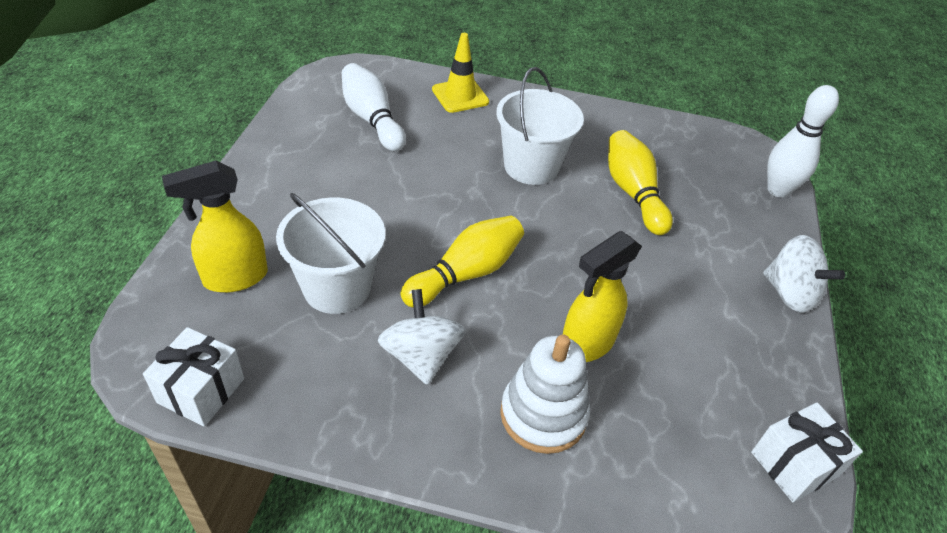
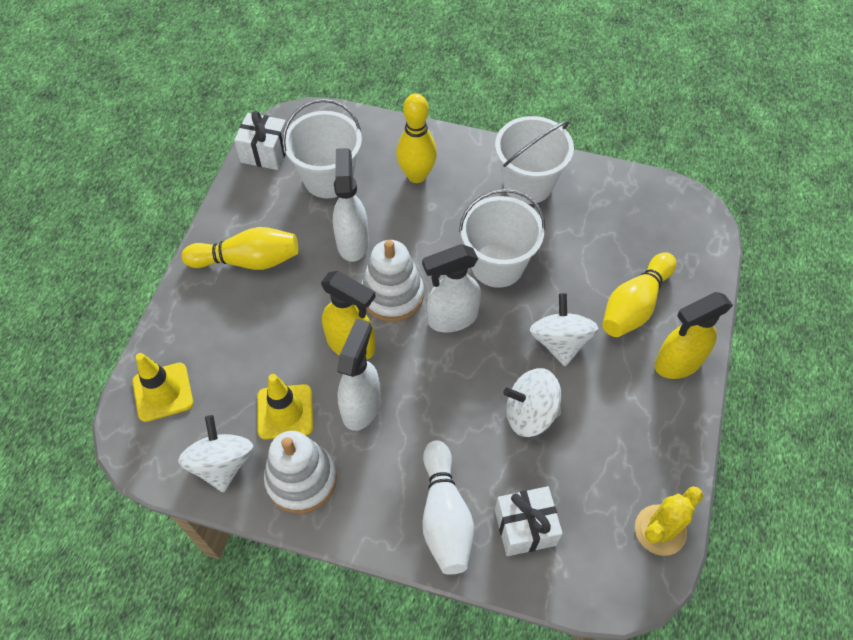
white bowling pin: [342,63,406,151] [767,85,839,198] = 2 -> [422,440,474,575] = 1
white bucket: [276,193,385,314] [496,67,584,185] = 2 -> [282,99,362,198] [459,189,545,288] [495,116,574,204] = 3
white spinning top: [378,289,465,385] [763,235,845,313] = 2 -> [178,415,253,492] [503,368,561,437] [530,293,599,366] = 3
white spray bottle: none = 0 -> [333,148,369,262] [337,318,380,431] [422,244,481,332] = 3
white stacking toy: [500,335,590,454] = 1 -> [264,431,337,513] [362,240,424,322] = 2
yellow bowling pin: [400,216,524,307] [608,130,673,235] = 2 -> [182,227,298,270] [396,93,437,183] [602,252,676,337] = 3
yellow cactus: none = 0 -> [635,486,703,556] = 1
yellow traffic cone: [432,33,489,113] = 1 -> [132,353,193,422] [257,374,313,439] = 2

